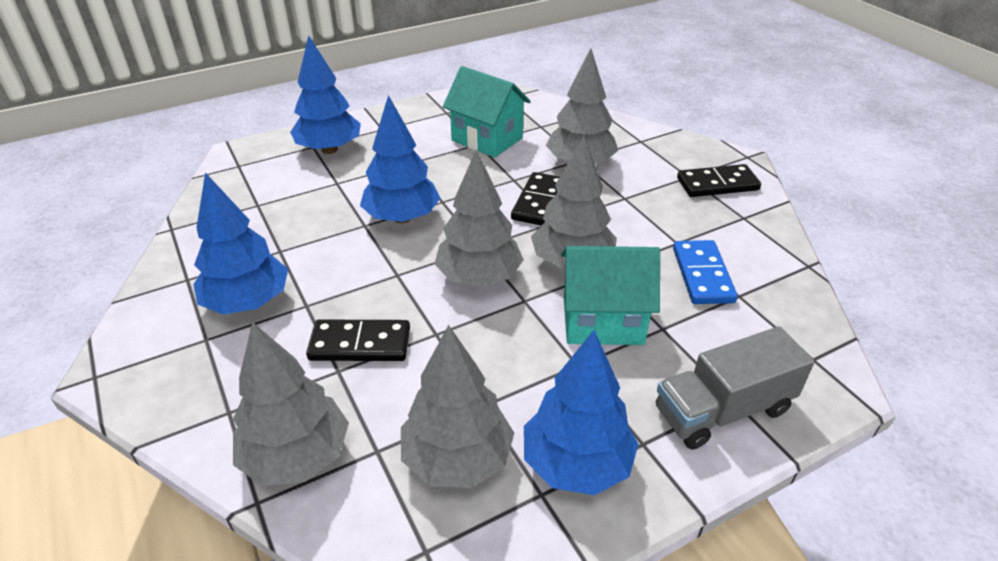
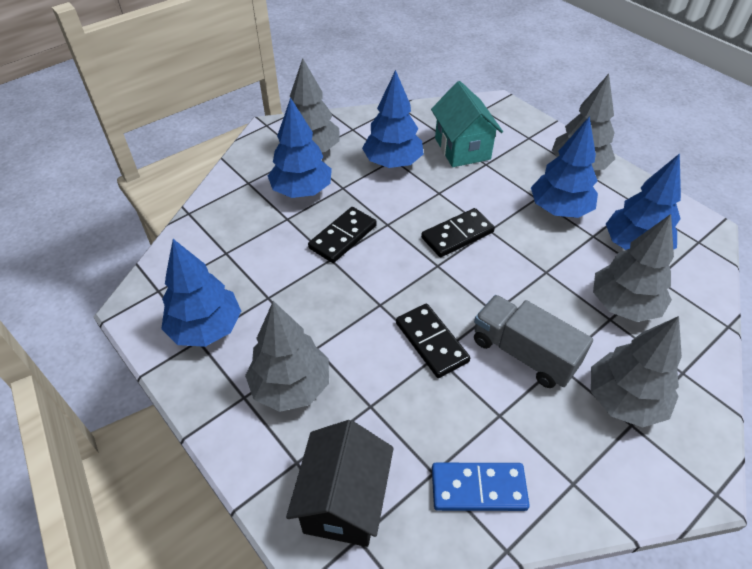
black house: none = 0 -> [286,420,394,547] = 1
blue tree: [193,172,288,315] [290,35,361,154] [360,95,440,223] [524,330,639,495] = 4 -> [161,239,241,347] [268,97,332,198] [362,70,423,168] [531,116,598,218] [606,153,681,250] = 5
turquoise house: [443,66,531,158] [561,246,660,345] = 2 -> [431,81,503,167] = 1

